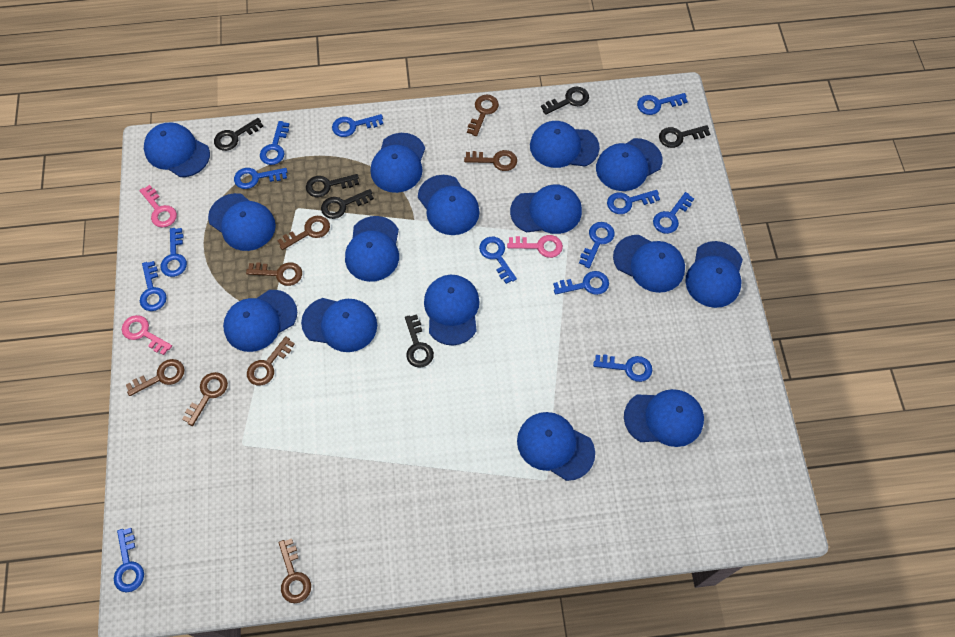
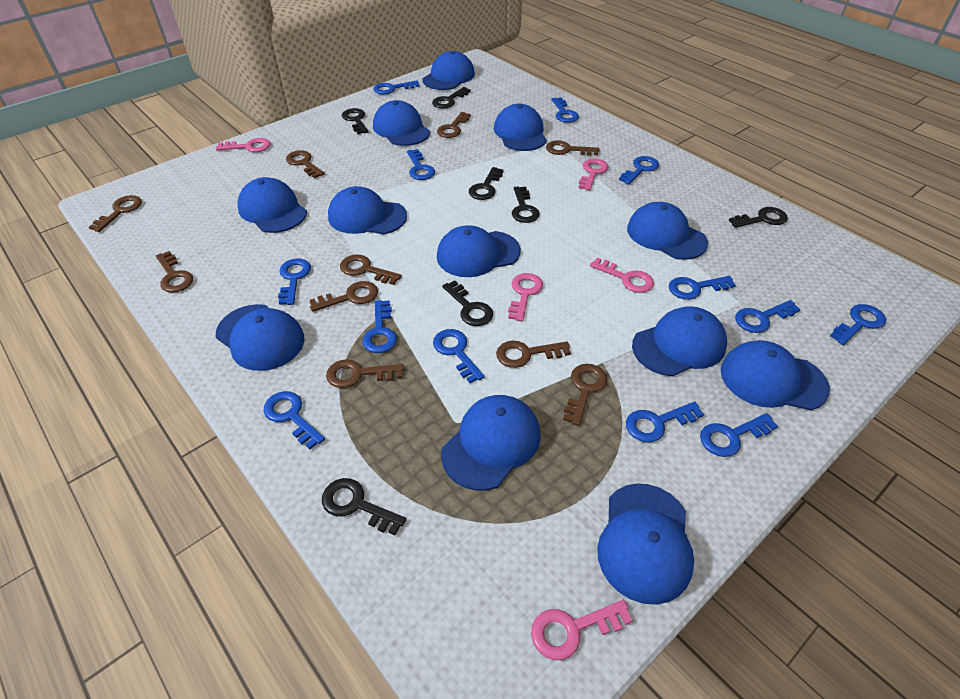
black key: [214,118,263,151] [306,174,359,197] [321,189,374,219] [405,314,434,368] [541,87,589,115] [659,125,710,148] = 6 -> [322,478,406,535] [342,108,368,134] [432,87,471,109] [442,280,493,326] [469,167,503,200] [512,187,540,223] [729,207,788,228] = 7
blue cap: [144,122,210,177] [208,193,276,251] [223,290,297,352] [301,298,377,352] [345,216,399,282] [371,133,425,193] [418,175,480,235] [424,275,479,346] [510,184,582,234] [517,412,595,481] [530,121,600,168] [596,138,663,191] [613,235,685,293] [624,389,704,447] [685,241,743,308] = 15 -> [216,304,304,371] [237,177,307,233] [328,186,407,234] [373,100,430,146] [422,51,475,90] [437,225,521,277] [441,395,541,491] [494,104,547,151] [597,483,694,605] [627,202,708,260] [632,306,727,376] [721,340,830,411] = 12
brown key: [126,359,184,396] [182,372,228,426] [246,262,302,286] [247,336,295,386] [277,216,330,250] [279,538,311,603] [464,150,517,171] [467,95,499,136] = 8 -> [89,195,142,232] [156,251,193,293] [286,150,325,178] [309,281,378,312] [326,359,404,388] [340,255,402,285] [437,112,471,138] [496,341,571,368] [546,140,599,156] [563,364,607,426] = 10
pink key: [122,315,172,355] [139,185,177,228] [507,235,563,258] = 3 -> [216,138,271,152] [508,273,543,322] [531,600,633,660] [579,158,608,191] [590,257,654,293] = 5

